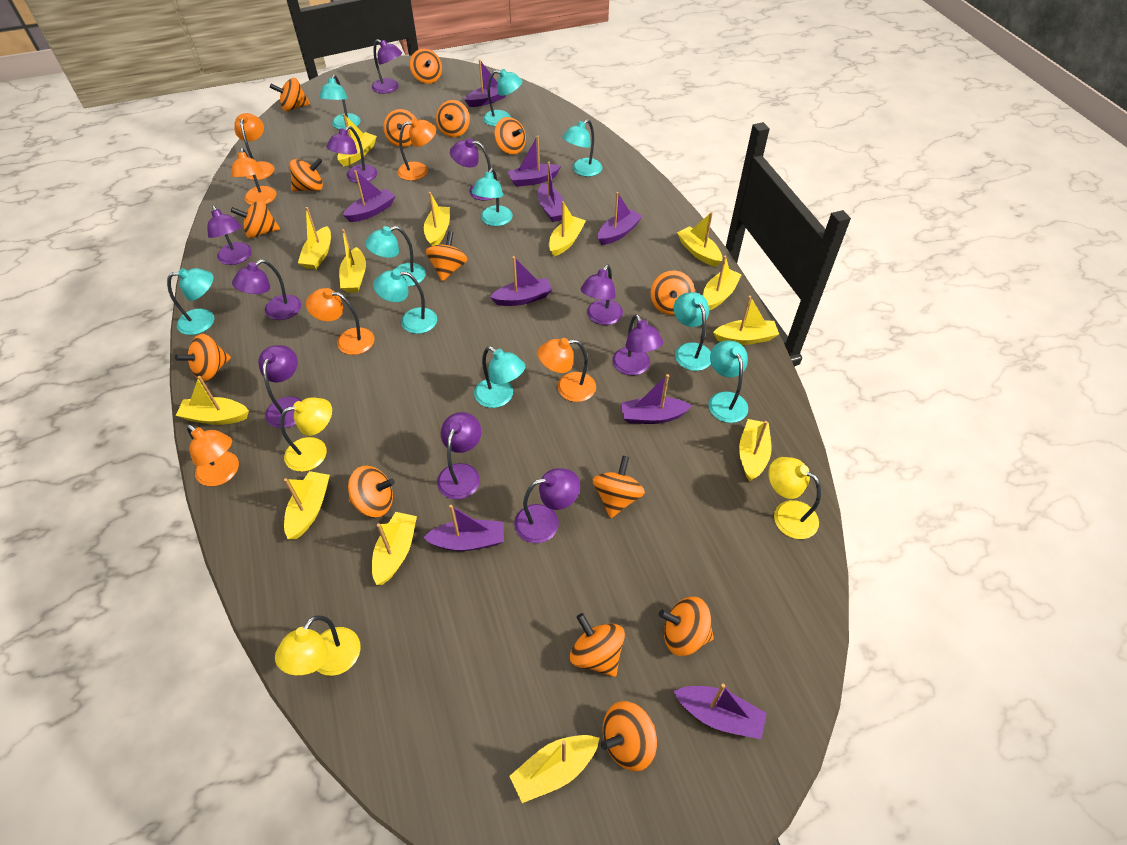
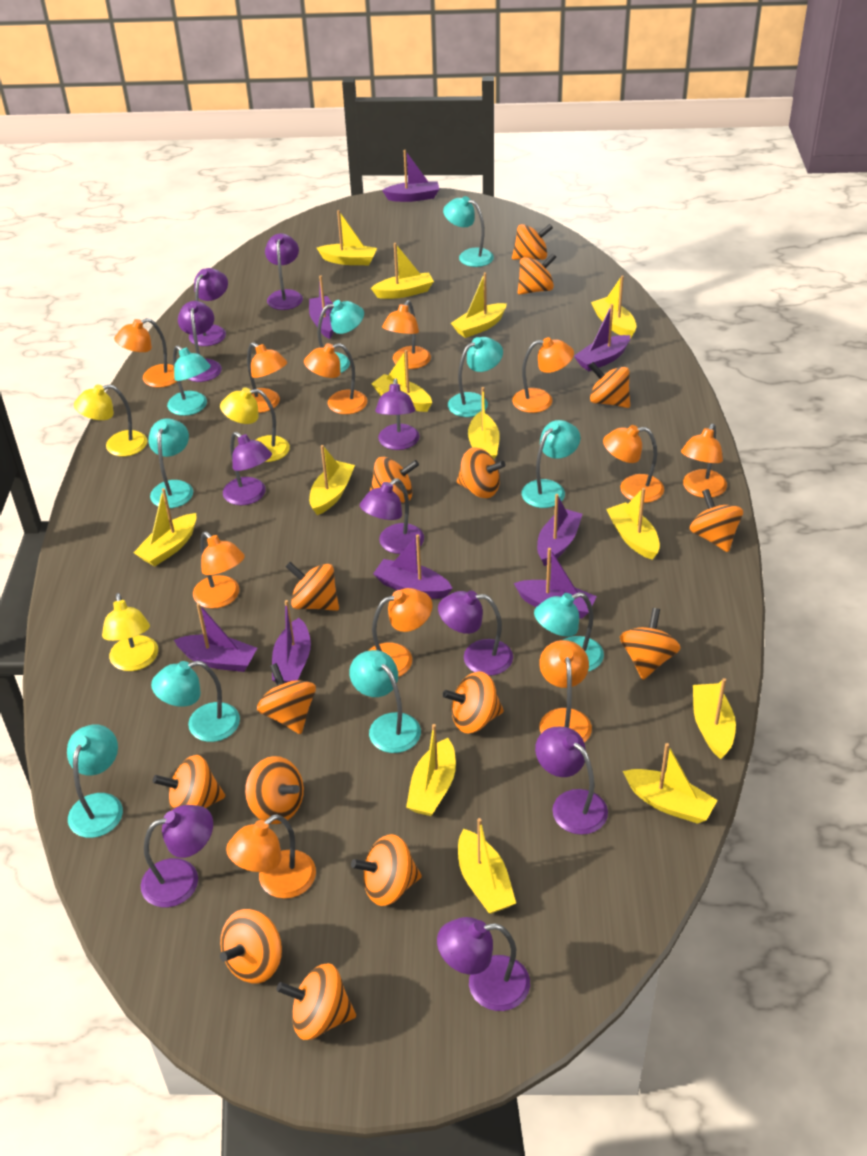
orange lamp: [187,424,239,486] [231,148,276,205] [234,113,274,180] [306,288,375,355] [397,118,436,181] [537,338,596,402] = 6 -> [114,318,177,388] [193,532,245,608] [226,814,316,899] [247,342,287,413] [304,343,367,414] [368,588,432,677] [382,300,431,369] [512,337,574,413] [539,640,592,743] [603,425,664,503] [681,424,727,498] = 11
purple boat: [343,170,395,222] [423,505,504,551] [464,59,506,107] [490,256,552,306] [508,136,561,187] [538,162,563,222] [598,192,642,245] [621,374,692,424] [674,684,767,739] = 9 -> [174,603,257,672] [272,600,311,683] [309,275,334,339] [373,534,453,599] [382,150,439,202] [514,548,597,619] [537,494,582,566] [574,304,631,371] = 8

